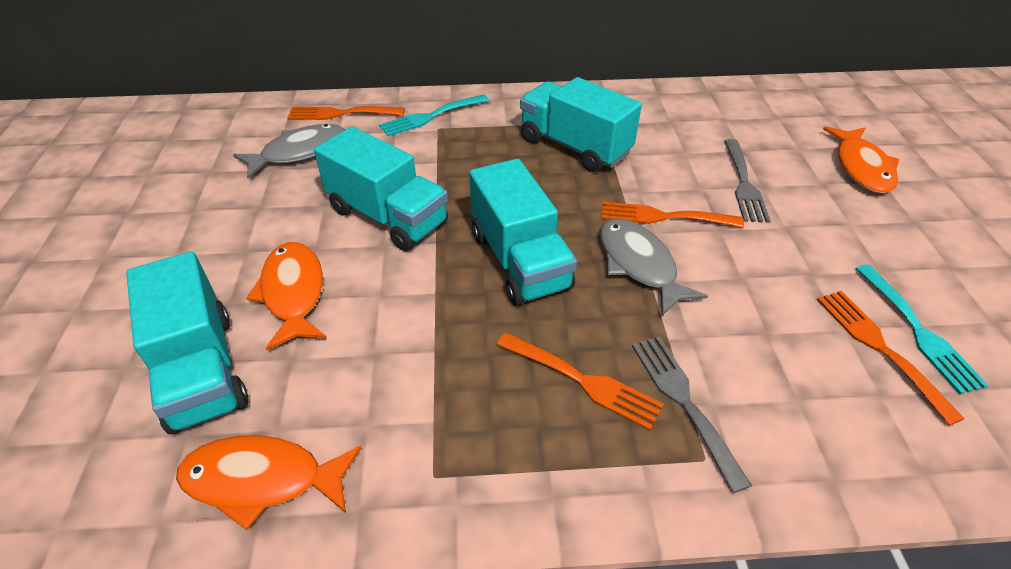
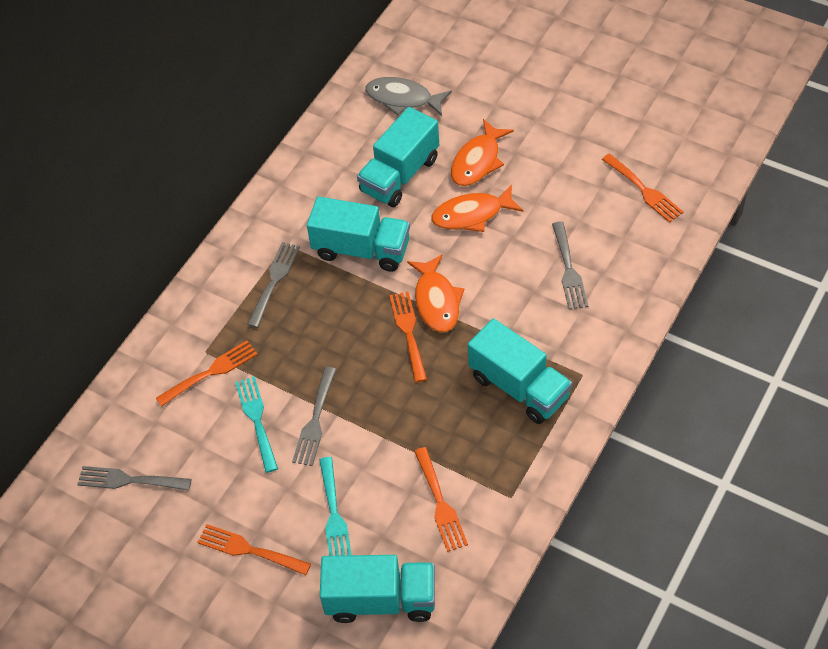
grey fish: [233,124,345,178] [600,218,708,316] = 2 -> [365,77,452,116] = 1
grey fork: [632,336,752,493] [724,139,771,223] = 2 -> [77,466,191,491] [247,242,300,328] [292,367,336,466] [552,222,588,310] = 4
orange fork: [287,106,404,120] [497,332,664,430] [602,201,744,228] [817,291,965,425] = 4 -> [156,341,258,406] [197,524,311,575] [389,291,427,382] [414,447,468,552] [602,154,683,223] = 5

